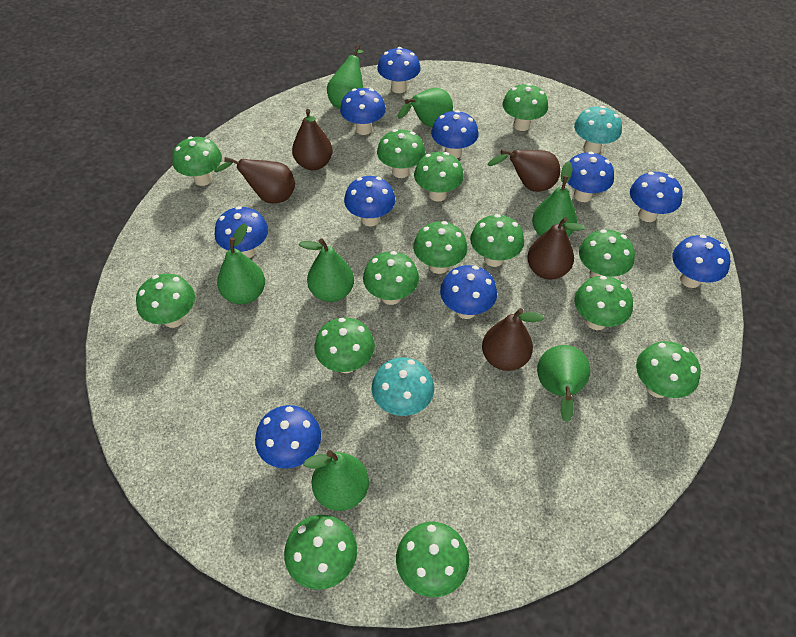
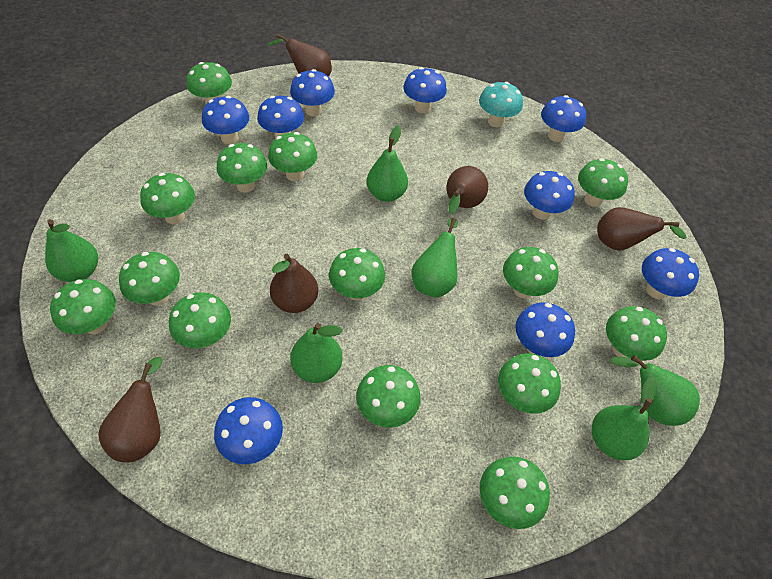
blue mushroom: [215,206,268,258] [255,405,321,469] [340,88,386,135] [344,176,395,226] [377,47,421,93] [431,110,478,158] [440,265,497,319] [567,152,614,202] [630,172,683,222] [672,234,730,288] = 10 -> [202,96,249,144] [214,397,283,464] [257,96,304,139] [290,69,335,116] [403,67,447,113] [515,302,575,357] [524,171,574,220] [541,95,586,142] [642,248,699,299] = 9
green pear: [217,223,265,304] [299,238,354,302] [304,450,369,511] [327,45,363,109] [398,88,453,127] [532,161,577,237] [537,345,590,423] = 7 -> [45,219,98,282] [290,323,343,383] [367,125,408,202] [411,218,458,298] [592,377,657,460] [610,355,700,426] = 6
turquoise mushroom: [371,357,434,416] [574,106,622,154] = 2 -> [479,82,523,127] = 1

